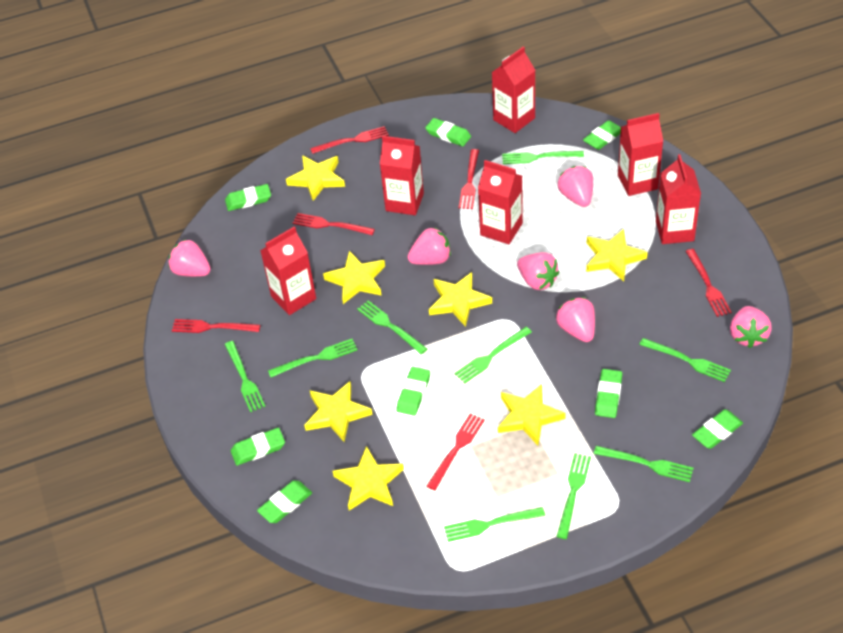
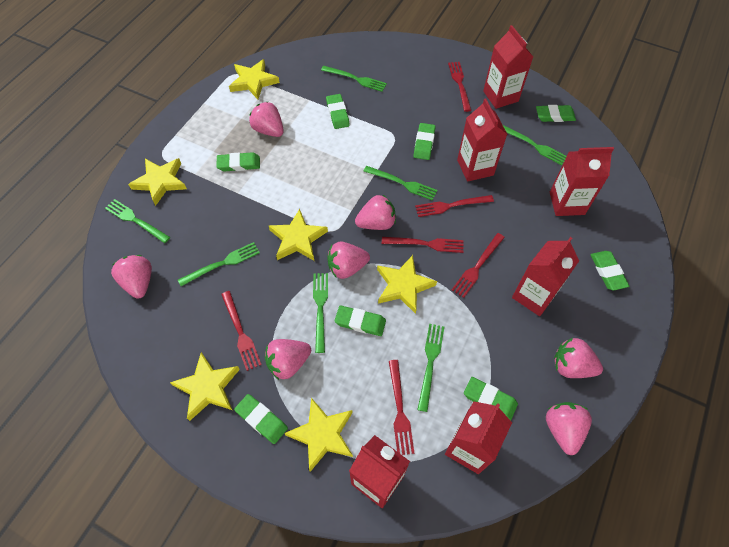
green fork: [225,341,265,412] [268,339,358,377] [357,300,427,354] [444,507,545,542] [455,327,532,383] [502,151,584,164] [556,453,591,539] [594,446,694,482] [639,338,731,382] = 9 -> [105,199,170,243] [178,242,260,286] [313,273,328,353] [321,66,387,92] [364,166,438,201] [417,324,444,412] [503,125,567,165] = 7
pink strawberry: [168,239,211,277] [407,227,451,265] [517,252,559,290] [556,297,595,342] [558,166,593,207] [730,306,772,348] = 6 -> [111,255,152,299] [249,101,284,137] [265,339,311,380] [327,242,370,279] [355,195,396,230] [546,402,592,455] [554,338,603,378] = 7
yellow star: [286,155,345,201] [304,381,373,442] [323,251,385,304] [333,446,404,511] [429,272,492,327] [498,384,566,446] [586,229,648,282] = 7 -> [128,158,187,206] [170,352,240,421] [229,59,280,99] [269,209,328,261] [284,398,353,472] [377,255,437,314] = 6

